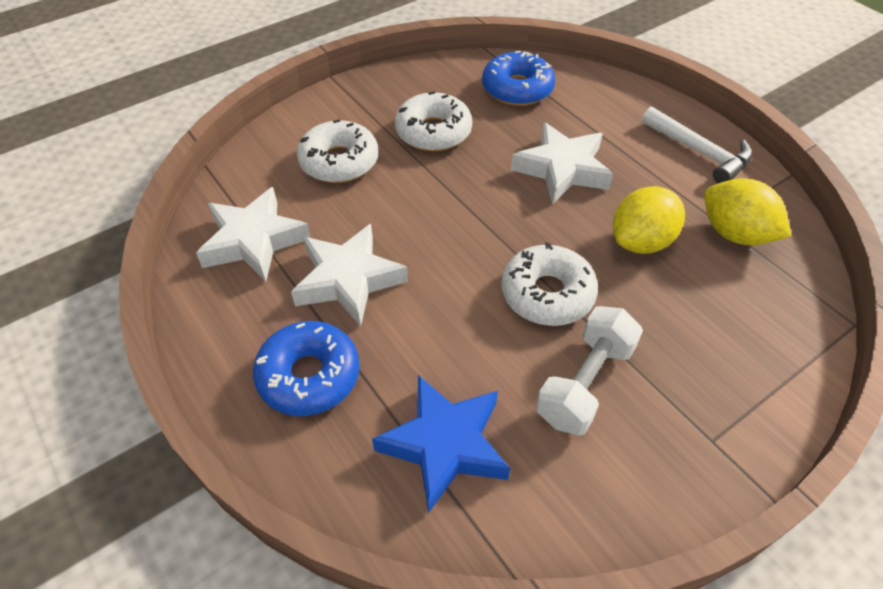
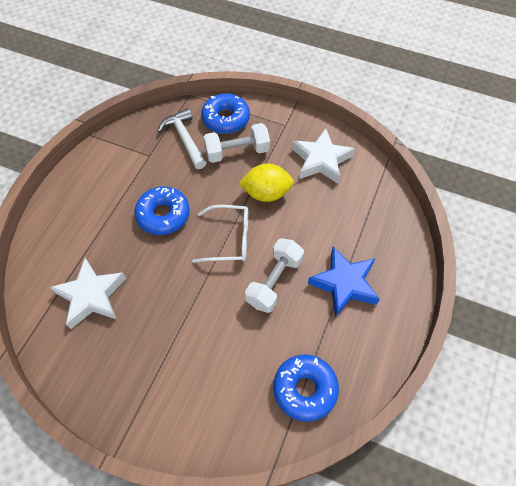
blue donut: [253,321,360,416] [482,51,555,106] = 2 -> [134,186,190,235] [201,93,250,134] [273,354,339,422] = 3
white donut: [297,119,378,183] [395,91,472,151] [501,242,598,326] = 3 -> none = 0
white dumbbell: [536,306,643,436] = 1 -> [204,123,270,163] [245,238,304,313] = 2
white glasses: none = 0 -> [192,205,248,263] = 1
white star: [196,187,311,282] [291,224,408,326] [511,122,613,205] = 3 -> [50,258,126,329] [292,128,355,184] = 2
yellow lemon: [613,186,685,254] [704,178,791,245] = 2 -> [239,164,294,202] = 1

